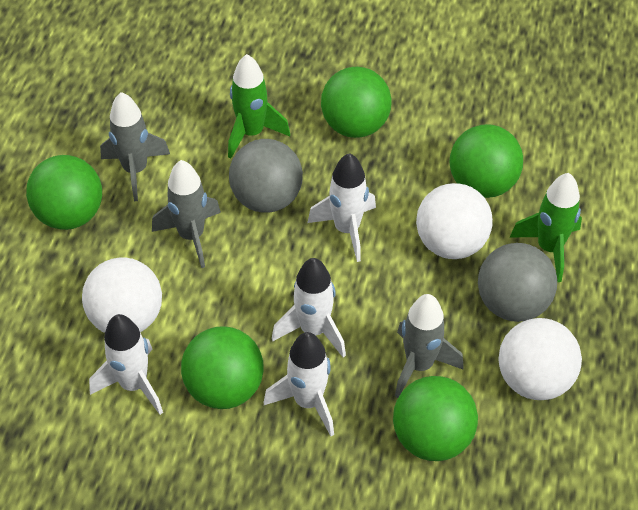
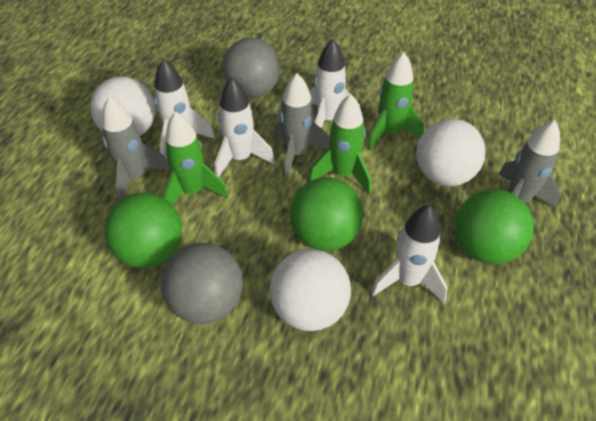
green ball: [26,155,102,230] [181,326,264,409] [321,67,391,138] [393,376,478,461] [450,124,523,198] = 5 -> [104,193,182,268] [290,177,363,251] [455,189,534,264] = 3
green rocket: [228,54,290,159] [510,173,582,282] = 2 -> [163,111,228,205] [309,94,371,195] [367,52,424,150] = 3

